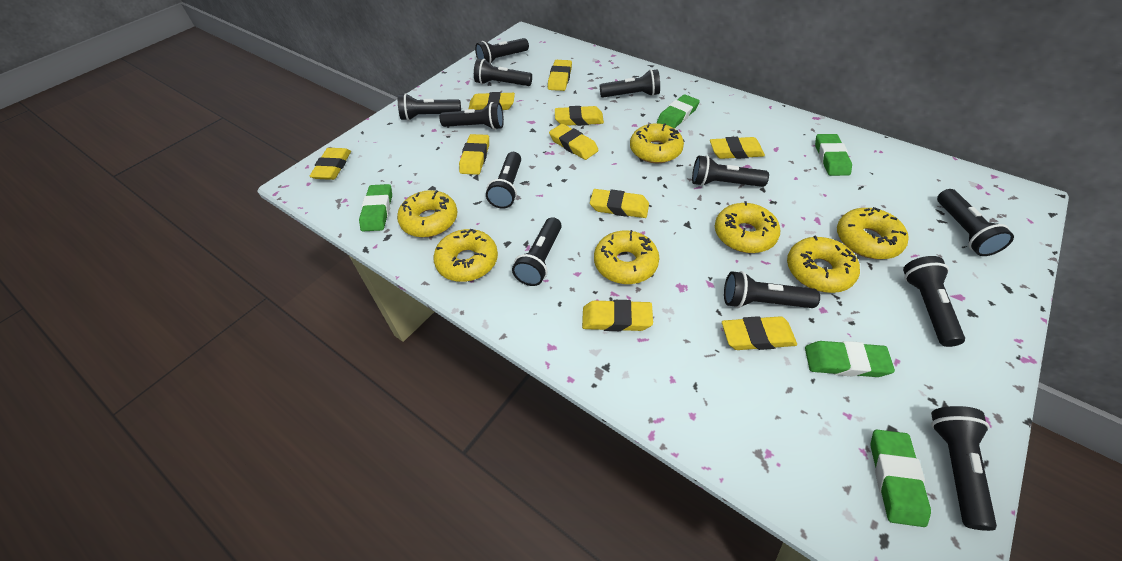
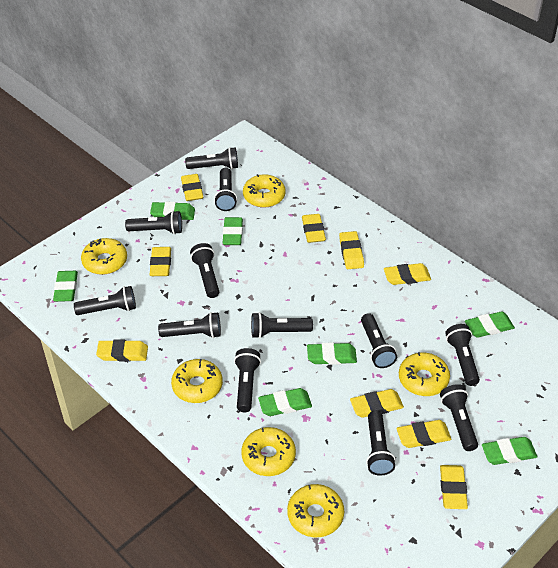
green eraser: [359,184,392,231] [657,94,700,129] [805,341,895,377] [815,134,852,176] [871,430,931,527] = 5 -> [53,271,78,302] [150,202,195,220] [223,217,243,245] [258,388,312,416] [307,342,357,365] [465,311,515,338] [482,437,537,465] = 7
yellow donut: [397,190,458,237] [433,229,498,282] [594,230,659,284] [630,123,684,163] [715,201,780,253] [787,236,860,293] [837,207,909,259] = 7 -> [81,238,127,275] [171,359,223,403] [241,427,296,476] [243,174,286,208] [287,484,344,537] [399,352,450,396] = 6
yellow eraser: [309,148,351,180] [459,134,489,175] [469,92,515,110] [548,60,572,91] [549,124,599,160] [555,106,604,126] [582,300,653,331] [590,189,649,218] [710,137,765,159] [722,316,797,350] = 10 -> [96,340,148,362] [149,247,171,276] [181,174,203,201] [302,214,326,243] [339,231,364,269] [350,389,404,418] [384,263,431,285] [397,420,452,448] [440,465,468,509] = 9

